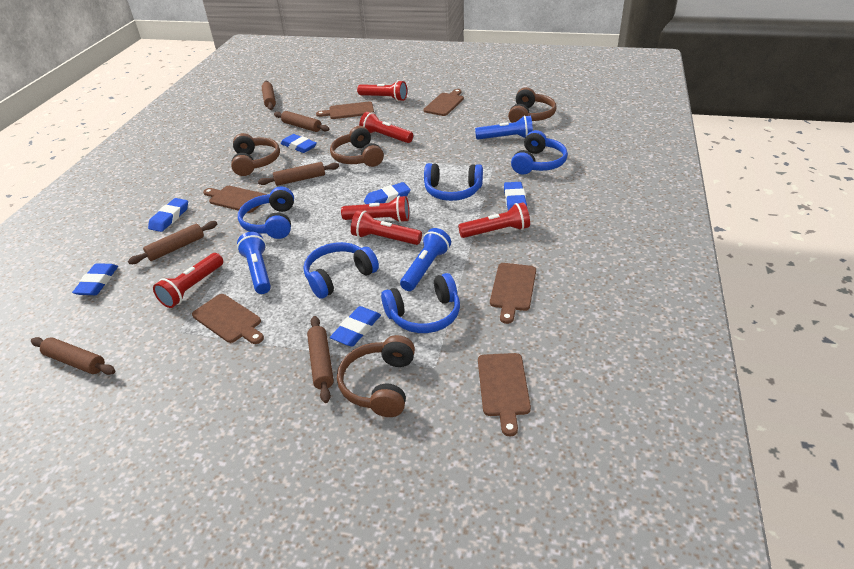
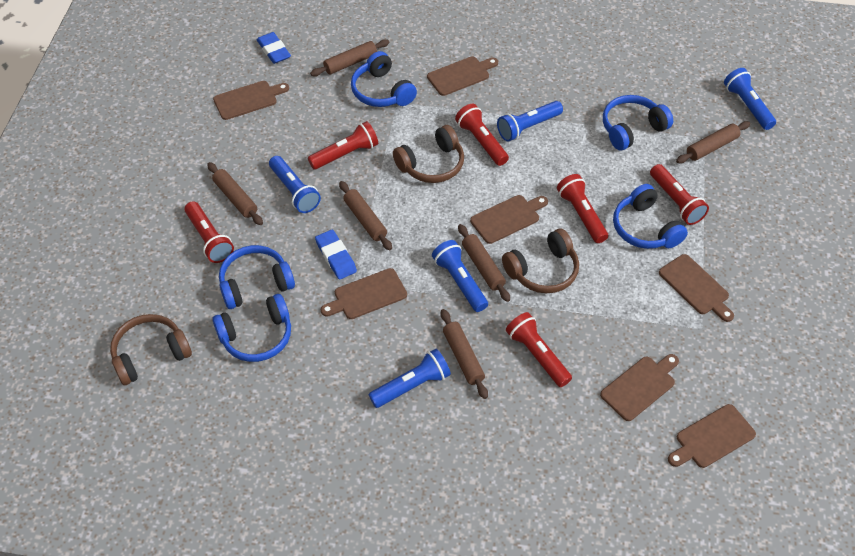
blue eraser: [72,263,118,295] [148,198,188,232] [281,134,317,153] [330,306,381,347] [364,182,411,204] [504,182,527,210] = 6 -> [257,32,291,64] [315,230,357,280] = 2
blue flashlight: [237,232,271,294] [400,228,451,291] [475,115,533,140] = 3 -> [269,156,321,213] [369,349,451,408] [432,240,488,312] [497,101,563,142] [724,68,776,130] = 5
brown cutting board: [192,294,264,344] [203,186,267,213] [316,101,374,119] [423,89,464,116] [478,353,531,436] [490,263,536,324] = 6 -> [213,81,289,120] [321,268,407,319] [427,56,498,96] [470,195,548,244] [600,354,679,421] [659,254,734,322] [668,404,756,468] = 7
brown headphones: [231,133,280,176] [330,126,384,167] [337,335,415,417] [508,87,556,123] = 4 -> [110,314,192,385] [393,125,464,183] [502,229,579,293] = 3

